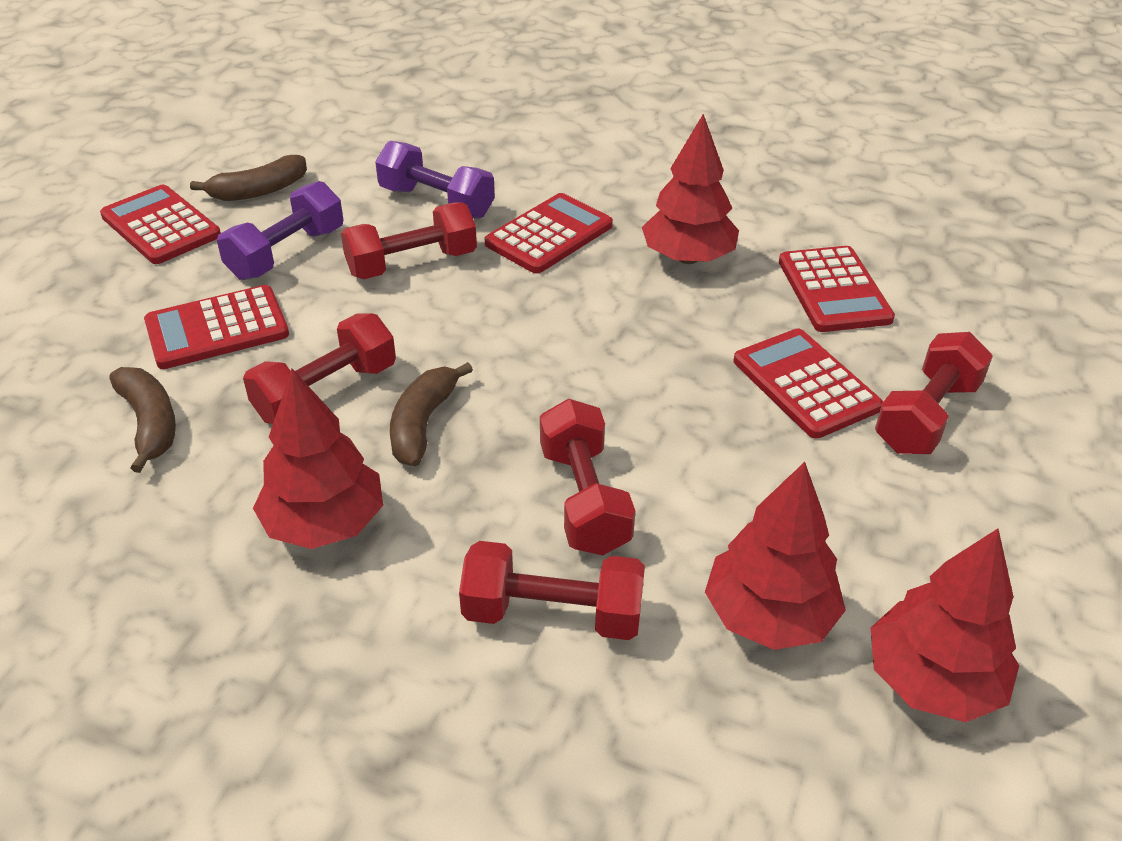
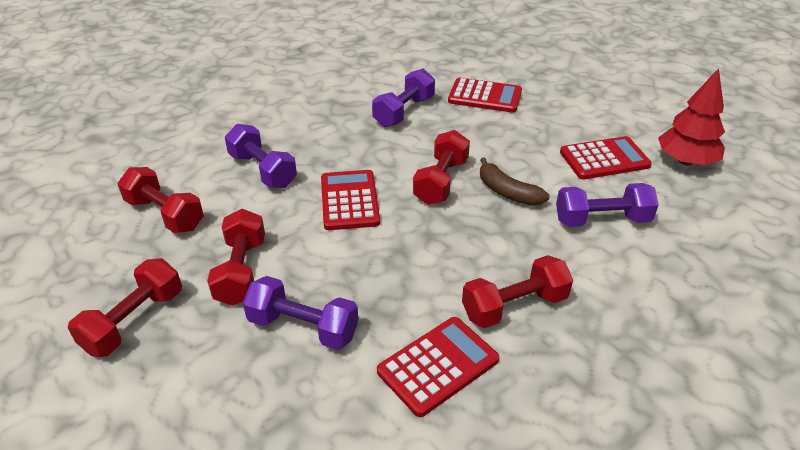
brown banana: [109,367,176,473] [190,155,307,201] [390,362,473,466] = 3 -> [480,157,549,206] = 1
purple dumbbell: [217,181,343,280] [375,141,495,219] = 2 -> [225,124,297,188] [243,276,358,350] [372,69,435,127] [556,183,659,227] = 4
red calculator: [100,185,221,264] [144,285,289,369] [485,193,613,273] [733,328,883,439] [779,246,895,332] = 5 -> [321,170,380,230] [377,317,499,417] [448,78,522,113] [560,136,652,179] = 4
red tree: [253,369,383,549] [642,114,739,264] [705,462,846,650] [871,529,1019,722] = 4 -> [658,68,725,166] = 1

